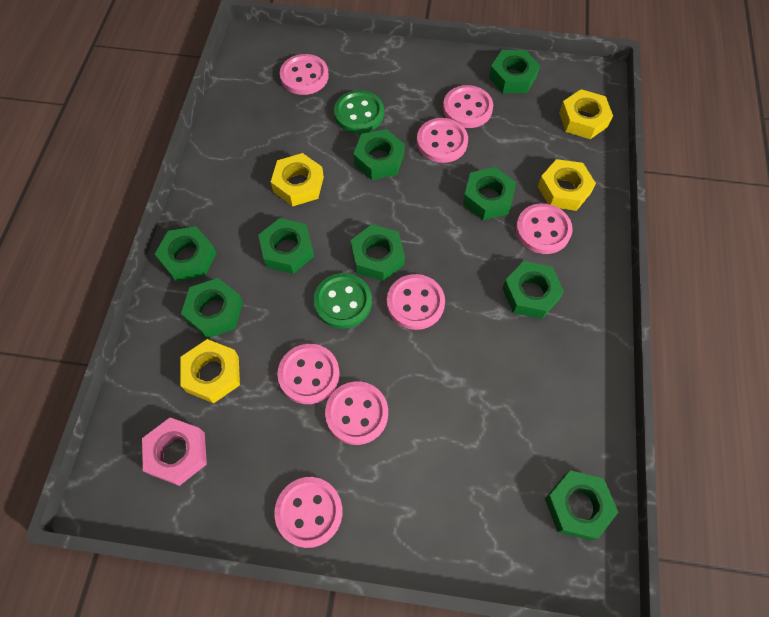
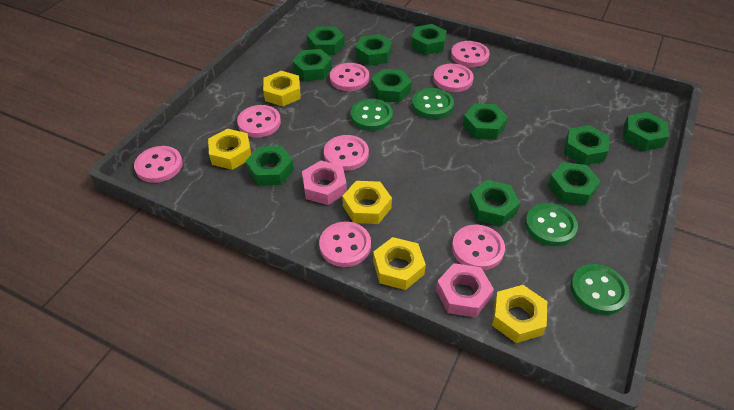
green button: [314,273,372,329] [334,90,384,134] = 2 -> [351,99,393,131] [412,88,454,119] [525,203,578,246] [570,264,630,315] = 4
green nut: [155,226,217,282] [181,278,243,338] [258,218,314,274] [351,224,405,281] [353,129,405,180] [463,167,516,220] [489,50,540,93] [502,261,564,319] [545,470,618,541] = 9 -> [246,146,294,186] [292,49,332,81] [307,26,345,55] [355,34,392,66] [371,69,412,103] [411,24,447,55] [462,103,508,140] [469,180,520,226] [548,162,601,205] [564,125,609,165] [623,112,669,151] = 11
pink nut: [142,417,207,486] = 1 -> [302,161,347,205] [436,263,494,318] = 2
yellow nut: [181,339,240,403] [271,153,324,206] [538,159,596,211] [559,89,613,139] = 4 -> [208,129,251,170] [263,71,301,106] [342,181,392,224] [373,237,426,290] [492,285,547,343] = 5

